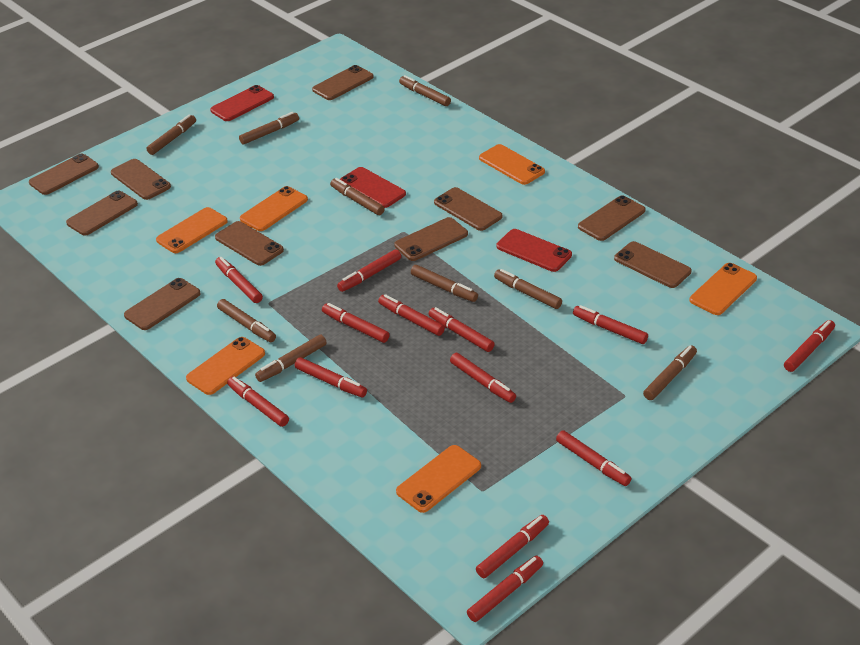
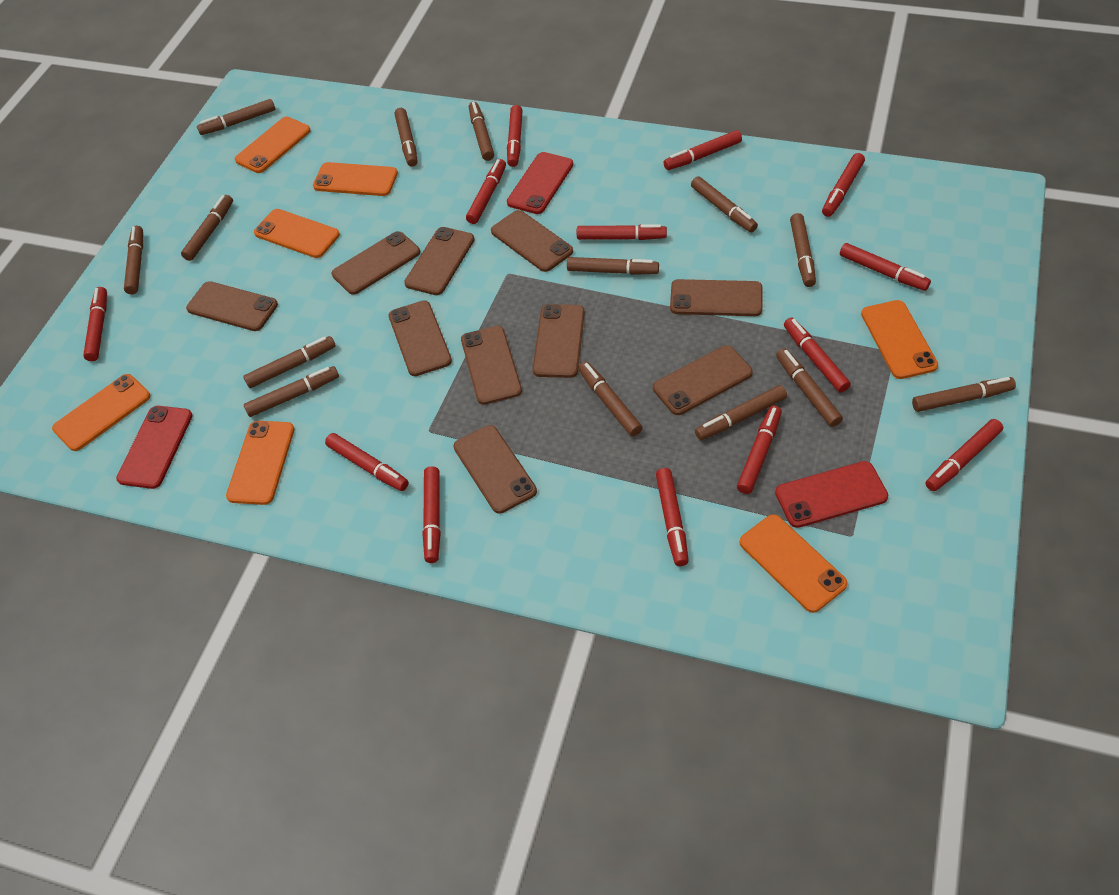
brown marker: [146,115,196,155] [217,299,276,342] [239,112,299,145] [255,335,327,382] [330,178,385,215] [399,75,451,106] [411,265,478,302] [494,269,562,309] [643,345,697,400] = 9 -> [124,226,143,294] [181,195,233,261] [197,99,275,135] [243,336,336,388] [244,366,339,417] [394,108,418,167] [469,102,494,161] [567,257,659,275] [578,361,642,436] [691,176,758,232] [695,385,787,440] [776,348,843,427] [790,213,816,287] [912,377,1016,412] = 14
orange phone: [156,207,228,253] [186,337,265,395] [240,186,308,231] [396,445,481,513] [479,144,545,185] [689,263,757,315] = 6 -> [52,374,151,451] [226,421,295,505] [235,117,311,173] [254,209,340,258] [313,162,398,196] [740,514,848,613] [861,300,938,379] = 7

